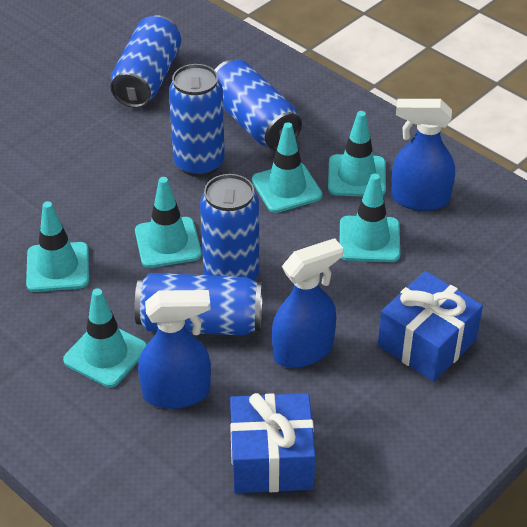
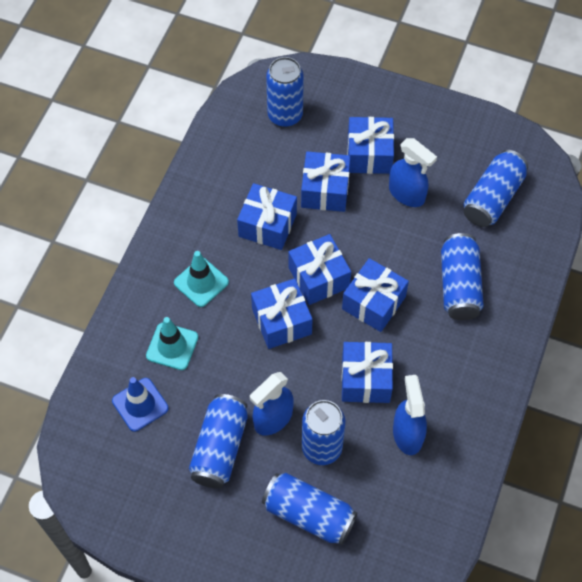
blue can: [111,15,181,108] [134,273,263,336] [169,64,225,177] [200,174,259,281] [215,60,302,150] = 5 -> [189,394,248,488] [262,473,358,545] [266,57,304,127] [302,400,345,465] [441,233,484,320] [464,150,528,227] = 6
blue gift: [230,393,315,493] [378,271,483,382] = 2 -> [237,183,297,250] [251,278,313,349] [289,234,351,305] [301,151,351,212] [341,342,393,403] [342,258,409,332] [347,117,394,174] = 7
blue traffic cone: none = 0 -> [112,377,169,432] = 1
turquoise traffic cone: [26,201,89,292] [63,288,147,387] [135,177,202,268] [252,122,323,213] [328,111,386,197] [340,174,400,262] = 6 -> [146,317,198,370] [174,251,229,307] = 2

